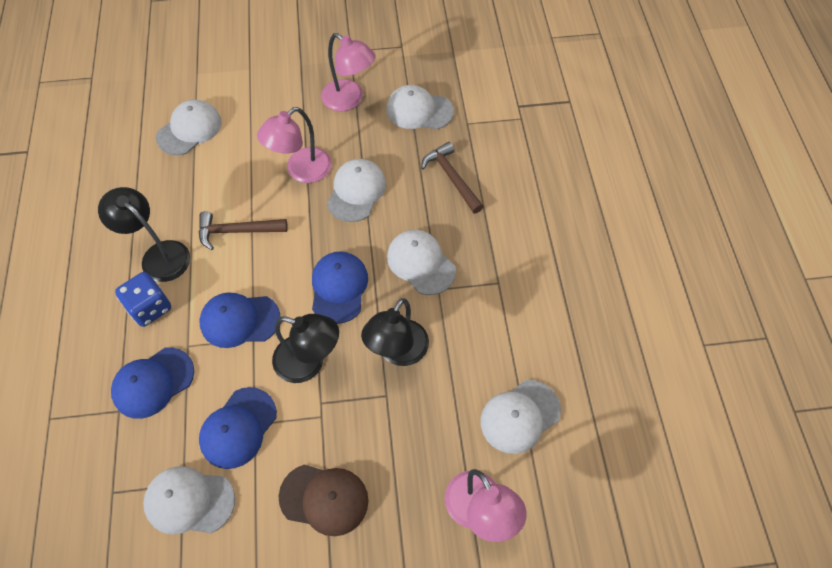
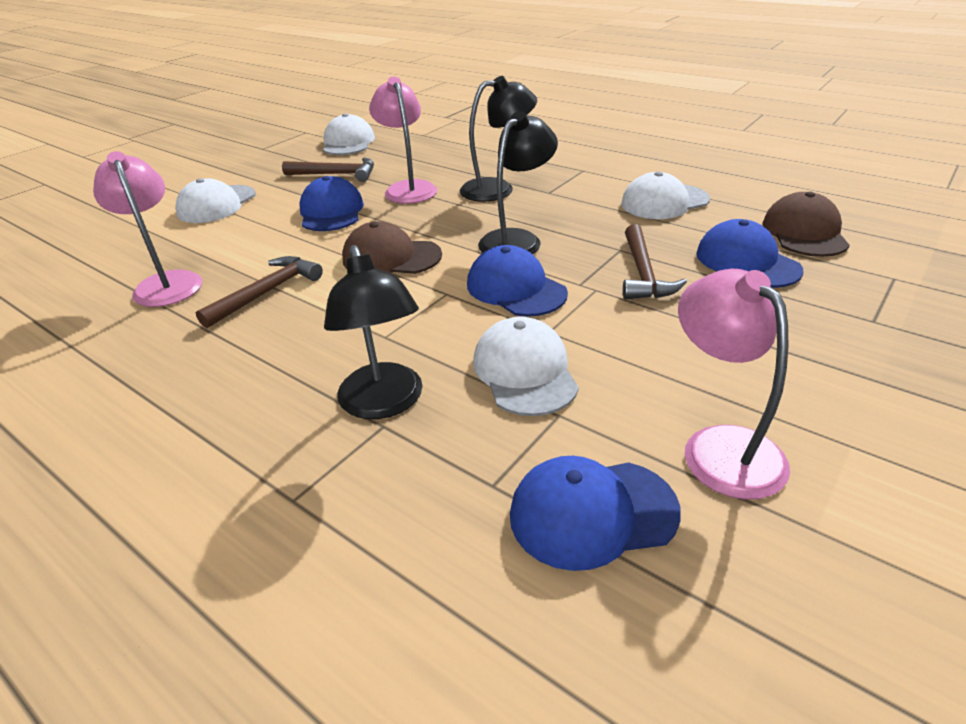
blue dice: [115,272,171,327] = 1 -> none = 0
brown cap: [279,465,368,536] = 1 -> [342,221,442,274] [763,192,850,257] = 2
brown hammer: [199,211,288,250] [421,142,484,213] = 2 -> [196,256,323,328] [282,158,374,182] [623,224,687,299] = 3
white cap: [143,466,235,534] [156,100,221,155] [327,159,386,222] [386,85,454,130] [387,230,456,295] [481,380,561,454] = 6 -> [175,178,256,223] [323,113,375,155] [473,317,579,416] [621,171,710,219] = 4

